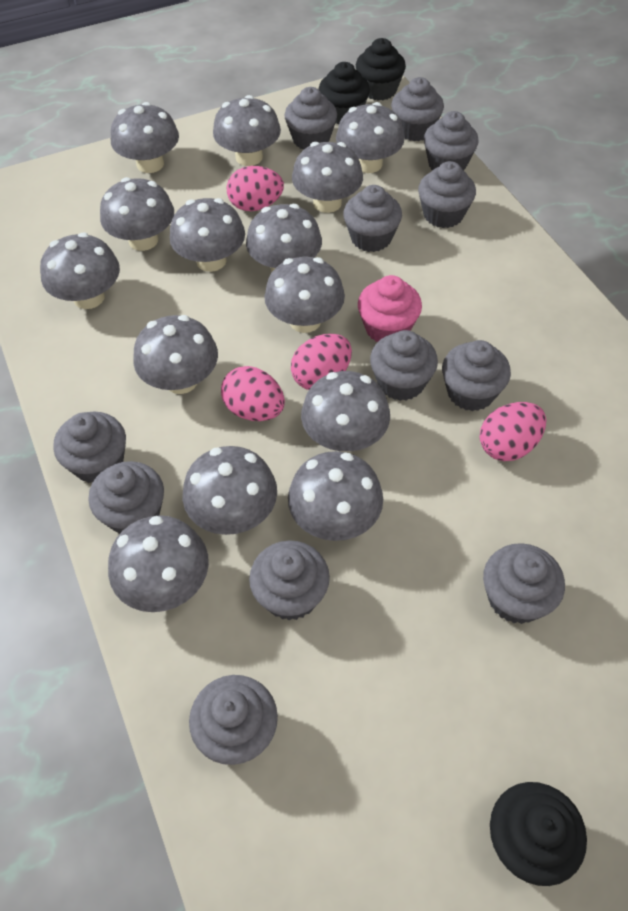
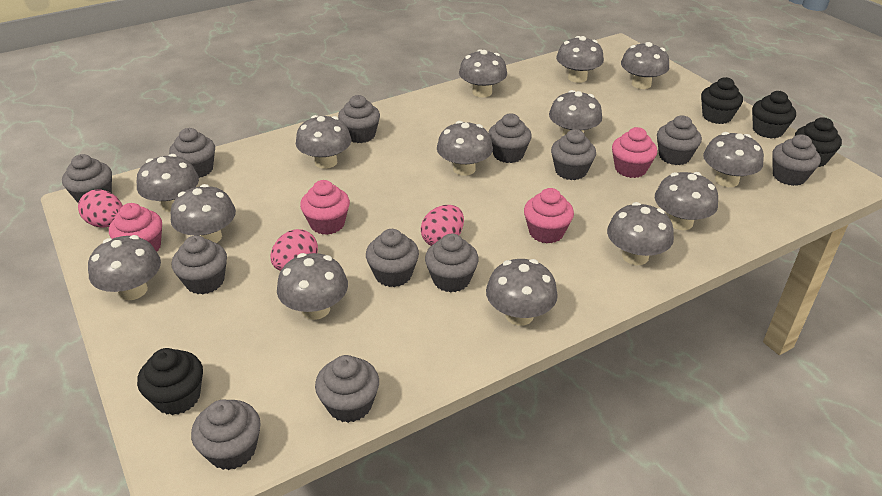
black cupcake: [318,62,370,125] [356,38,406,101] [490,782,587,886] = 3 -> [137,348,203,415] [701,77,743,124] [752,91,796,139] [795,117,842,167] = 4
pink cupcake: [358,275,422,342] = 1 -> [109,203,162,252] [300,180,350,235] [524,188,574,243] [612,127,657,178] = 4
pink egg: [221,366,285,421] [226,166,284,211] [291,334,352,390] [480,402,546,461] = 4 -> [78,190,123,228] [271,229,318,271] [421,205,464,246] = 3

